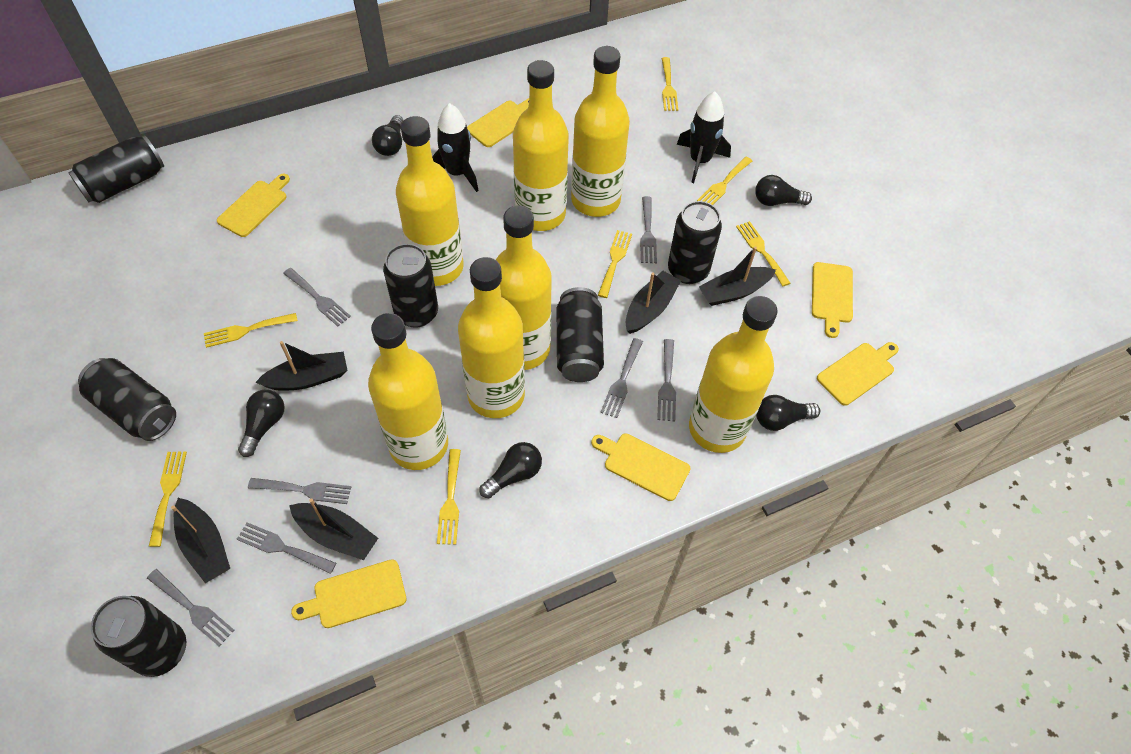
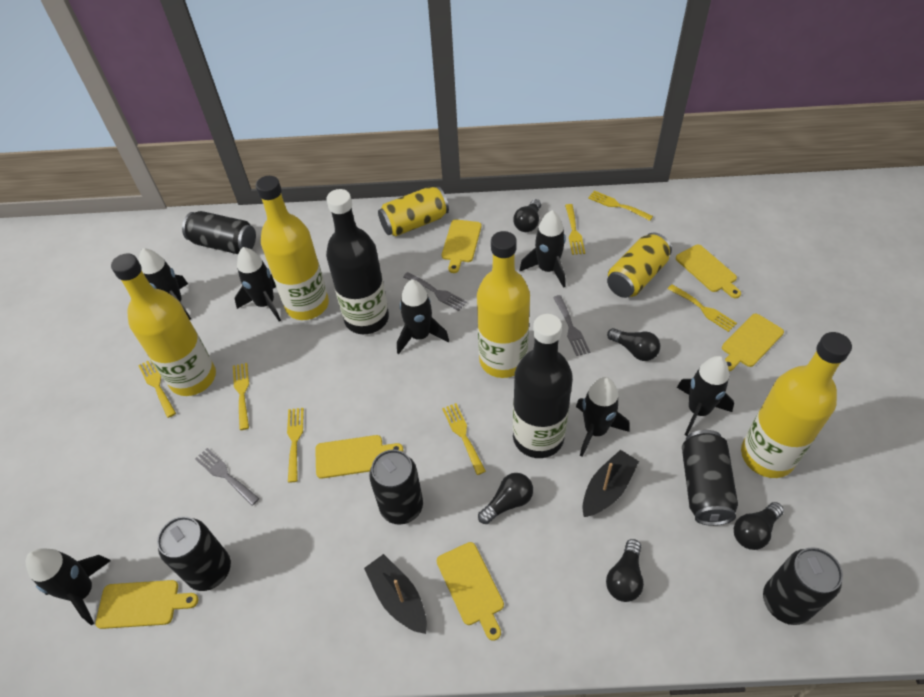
black boat: [171,498,230,583] [256,341,348,390] [289,498,378,560] [626,271,681,334] [699,247,776,306] = 5 -> [364,554,427,634] [582,450,639,517] = 2
black bottle: none = 0 -> [326,189,389,334] [513,314,573,458] = 2
black can: [68,135,164,203] [78,358,176,441] [91,596,186,677] [383,244,438,328] [557,287,604,382] [668,201,722,284] = 6 -> [157,516,231,591] [182,211,256,254] [369,449,423,525] [682,430,738,526] [763,547,843,625] = 5
black rocket: [432,103,479,192] [677,91,731,183] = 2 -> [25,548,111,625] [139,248,191,320] [235,247,281,322] [397,279,449,354] [519,210,566,288] [576,377,630,457] [677,356,734,436] = 7
grey fork: [147,569,234,646] [237,522,336,574] [248,478,351,504] [283,268,351,326] [600,338,643,418] [640,196,657,263] [657,339,676,421] = 7 -> [195,448,259,506] [403,272,467,311] [553,295,590,356] = 3
yellow bottle: [368,313,448,470] [396,116,464,286] [458,257,525,418] [496,206,552,370] [513,60,569,231] [571,46,630,217] [689,296,778,453] = 7 -> [111,253,216,396] [256,176,329,320] [477,231,530,378] [741,332,852,478] = 4
yellow can: none = 0 -> [378,186,449,236] [607,232,672,298] = 2

